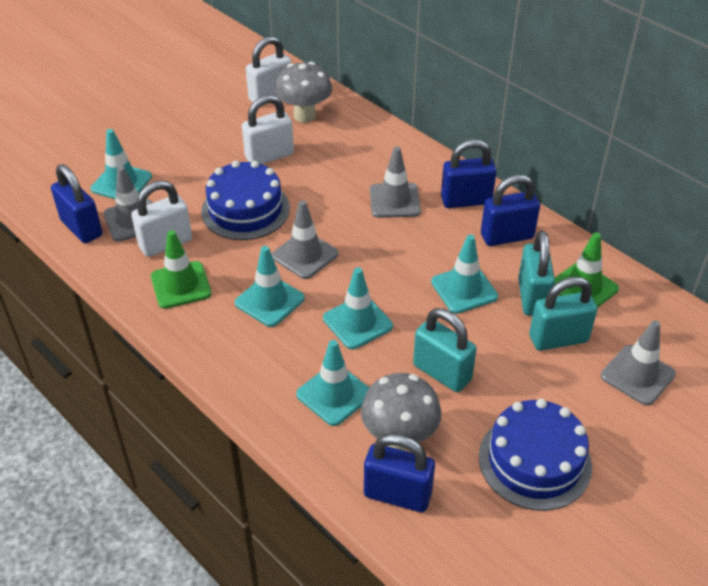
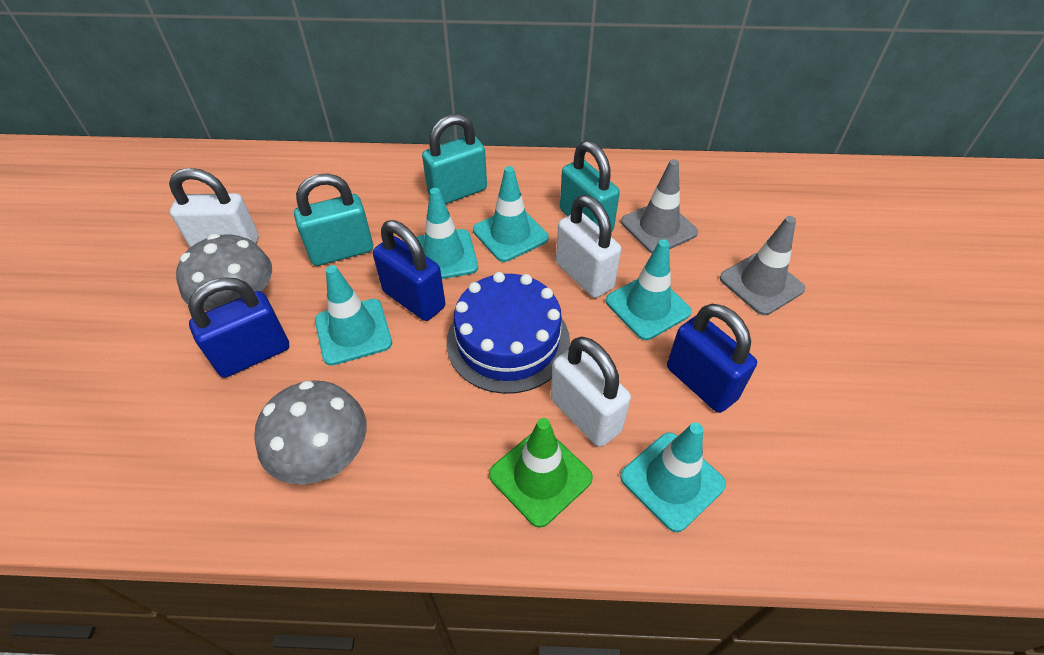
blue cake: [201,161,290,240] [479,399,592,511] = 2 -> [446,272,570,394] = 1
blue padlock: [51,164,102,243] [364,433,435,512] [441,139,497,208] [481,175,540,246] = 4 -> [188,277,289,378] [373,220,445,321] [667,304,757,413] = 3
green traffic cone: [151,230,211,309] [554,233,619,308] = 2 -> [489,418,593,528] = 1
grey traffic cone: [103,166,152,242] [272,200,338,279] [370,146,421,218] [601,320,676,406] = 4 -> [621,159,698,253] [720,216,805,315] = 2

